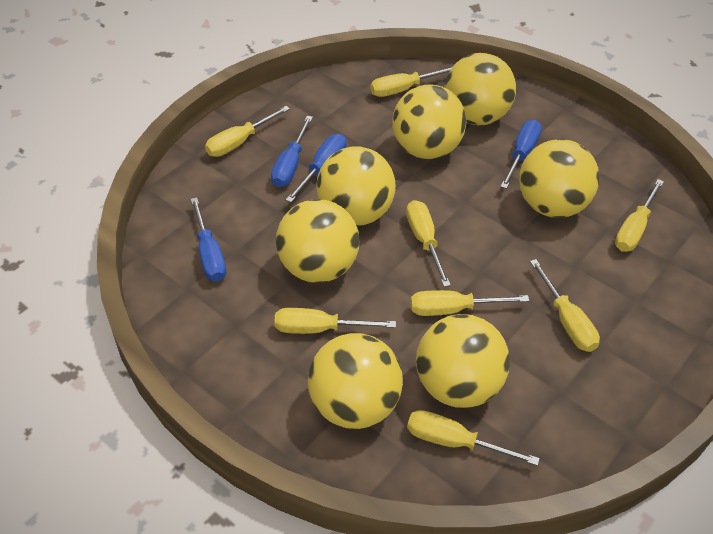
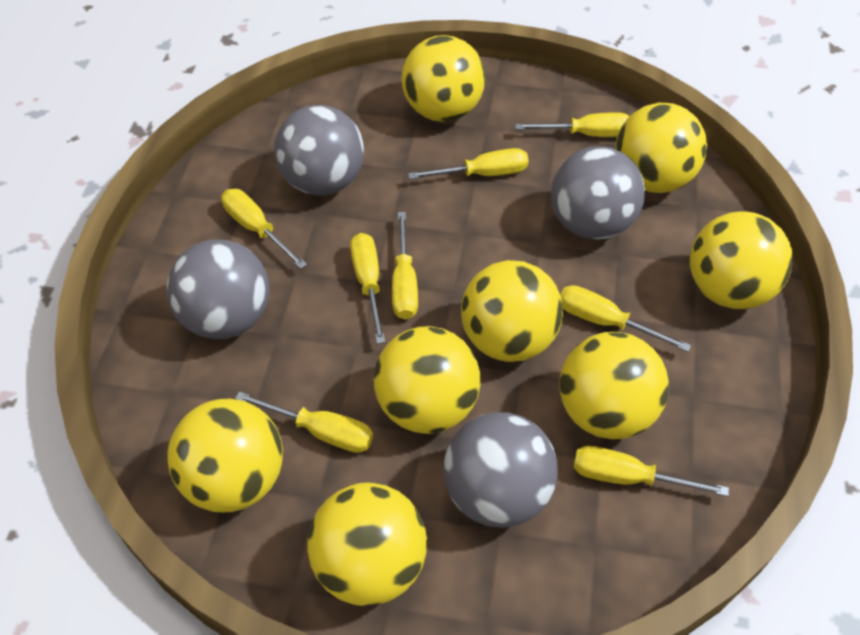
blue screwdriver: [191,197,226,282] [271,116,313,187] [286,134,346,203] [501,120,542,189] = 4 -> none = 0
grey ball: none = 0 -> [167,239,269,339] [274,105,364,196] [443,412,558,528] [551,146,645,240] = 4
yellow ball: [276,199,360,283] [308,333,403,429] [316,146,396,226] [392,84,466,159] [416,314,510,408] [445,53,516,125] [519,139,599,218] = 7 -> [168,399,283,512] [307,483,427,606] [374,326,481,434] [401,35,485,122] [461,260,563,362] [559,332,669,439] [616,103,707,193] [690,211,793,309] = 8

